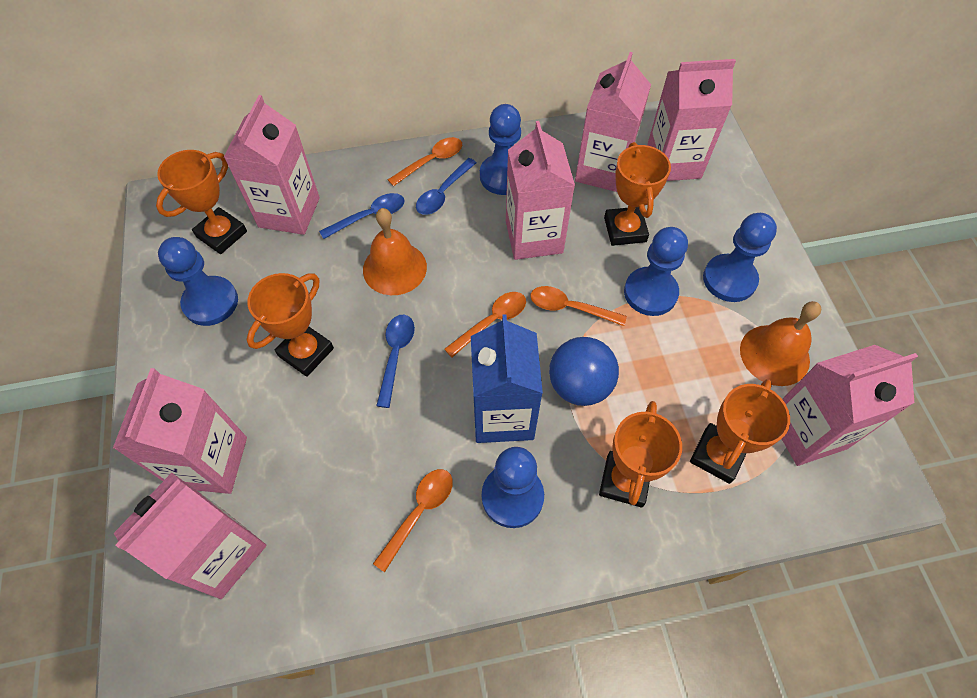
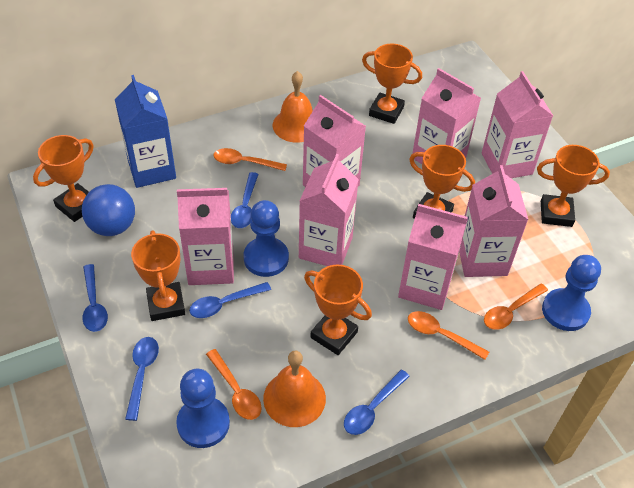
blue pawn: [158,237,238,326] [480,104,521,195] [482,447,544,528] [624,227,688,316] [703,213,777,302] = 5 -> [176,369,230,448] [243,200,289,277] [542,255,601,331] = 3
blue spoon: [319,193,405,239] [376,315,415,408] [416,158,476,215] = 3 -> [82,264,108,332] [125,337,159,421] [189,282,271,318] [231,172,259,228] [344,370,410,435] = 5
orange trophy: [156,150,247,254] [247,273,334,377] [599,401,682,508] [604,142,671,246] [690,379,790,484] = 5 -> [33,135,94,222] [131,230,185,321] [304,265,372,355] [362,44,422,124] [409,145,475,219] [537,145,610,227] = 6

